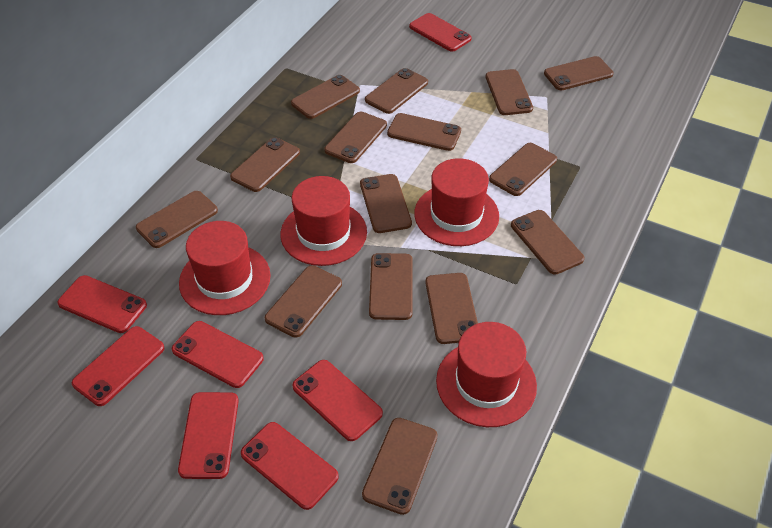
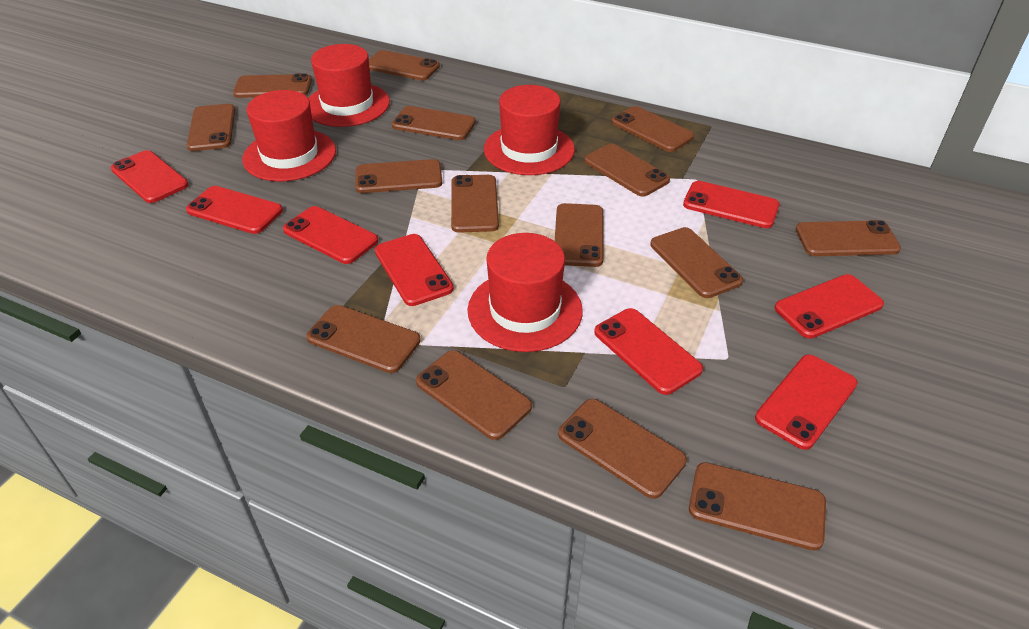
red phone: [57,275,147,333] [72,326,164,406] [172,321,264,388] [178,392,239,479] [241,422,339,510] [292,360,383,441] [409,13,472,51] = 7 -> [111,150,189,203] [186,186,283,234] [283,206,378,264] [375,234,454,306] [594,308,703,395] [683,181,780,228] [755,355,857,450] [775,274,884,339] = 8

